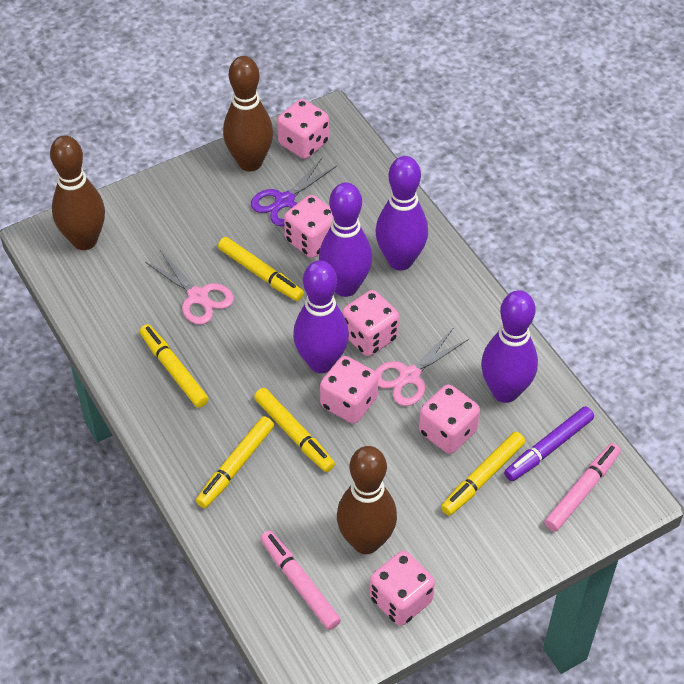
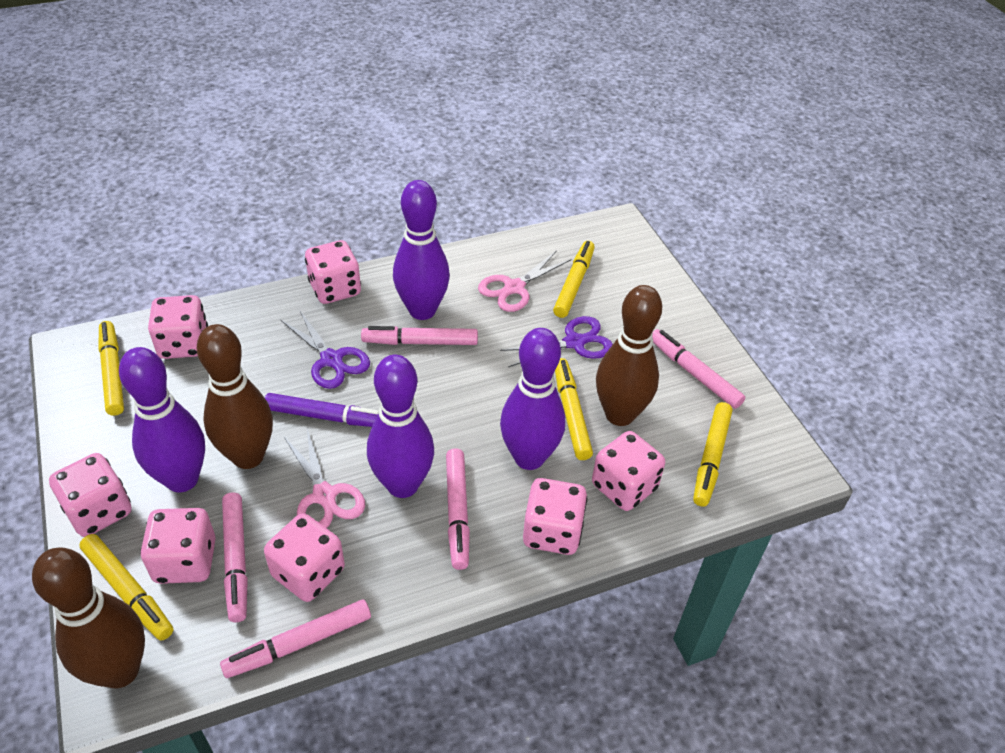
pink dice: [277,99,329,159] [284,195,333,258] [320,356,378,424] [342,290,399,356] [370,551,435,626] [419,384,480,454] = 6 -> [49,453,131,537] [140,508,216,584] [148,295,208,359] [264,513,345,602] [305,240,361,304] [523,478,587,555] [592,431,665,511] = 7
pink marker: [260,530,341,630] [544,443,621,532] = 2 -> [220,599,371,678] [222,492,248,622] [361,326,478,345] [446,448,470,570] [652,329,745,409] = 5
purple scissors: [251,158,337,226] = 1 -> [281,311,370,389] [500,316,613,367] = 2

